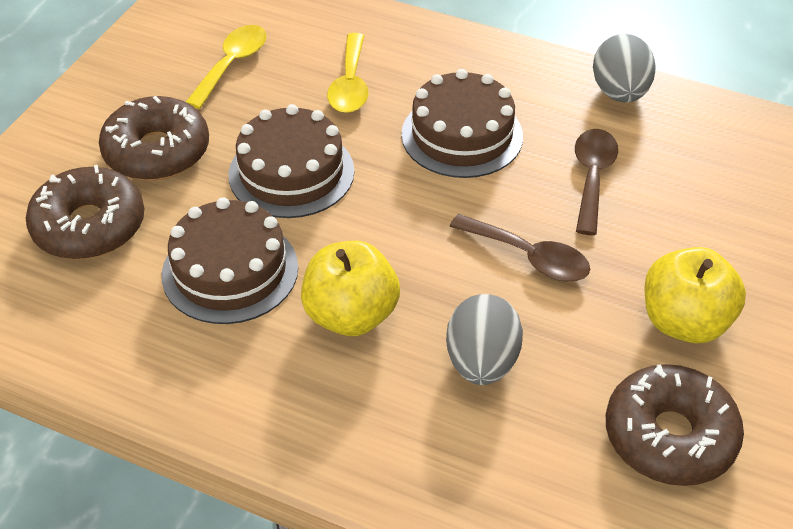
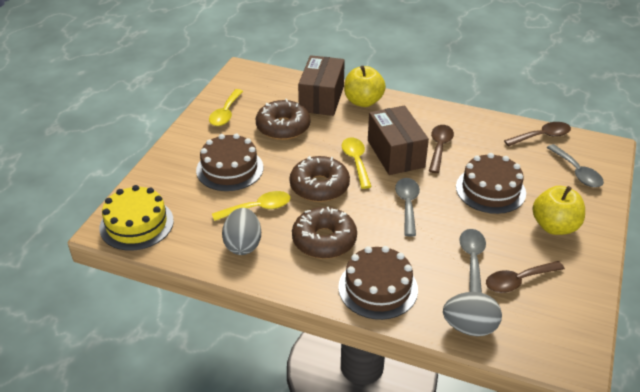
brown box: none = 0 -> [298,55,345,116] [368,106,429,175] = 2
brown spoon: [449,214,590,282] [575,129,618,235] = 2 -> [429,125,454,173] [486,261,565,293] [504,122,571,147] = 3
grey spoon: none = 0 -> [395,178,420,237] [459,229,486,293] [547,144,604,187] = 3
yellow cake: none = 0 -> [99,185,174,251] = 1
yellow spoon: [186,25,267,109] [327,33,369,113] = 2 -> [209,89,243,126] [212,191,291,221] [342,138,372,189] = 3

